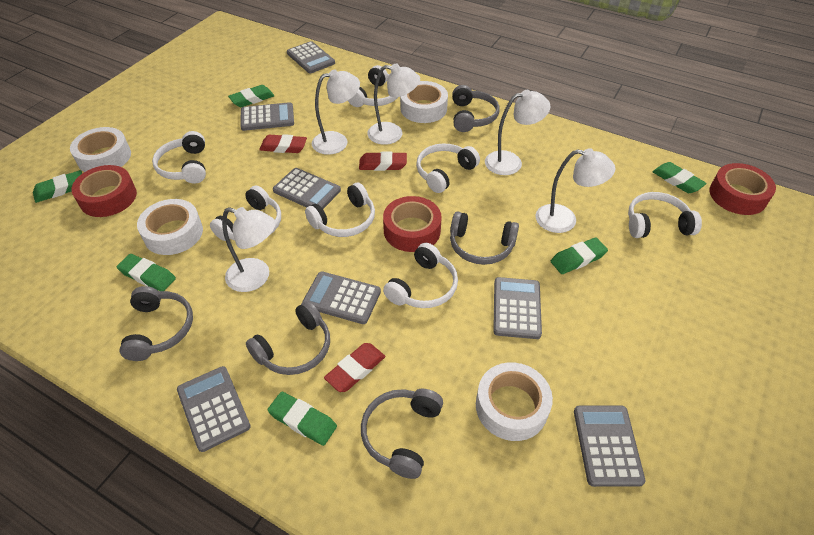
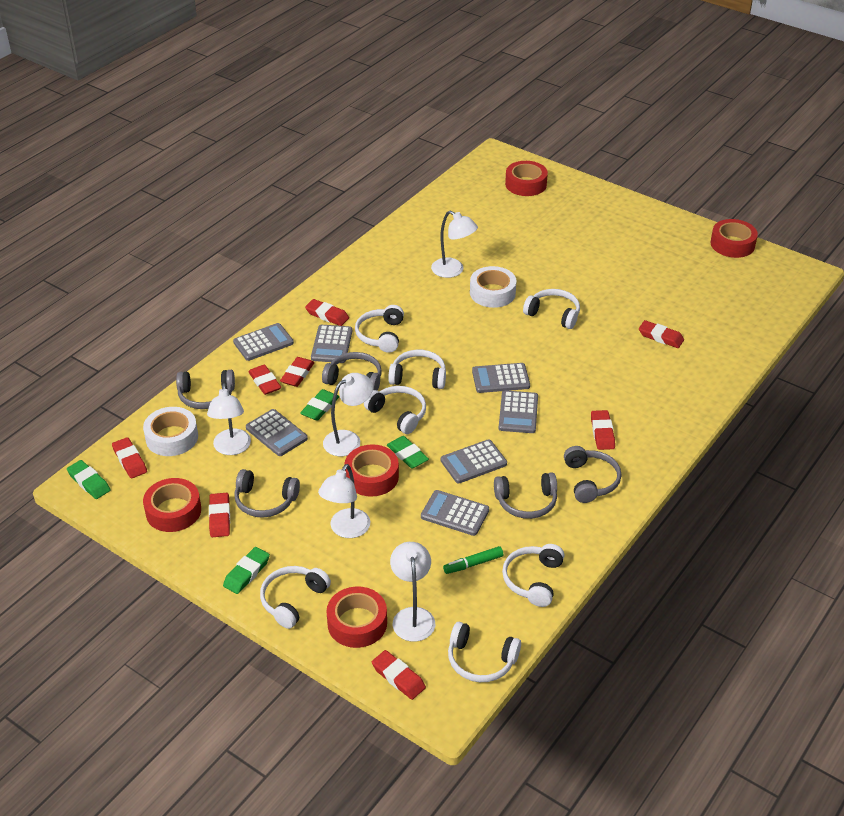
green eraser: [33,170,82,203] [117,254,176,291] [228,85,274,107] [267,391,337,446] [551,237,608,274] [652,162,707,193] = 6 -> [67,460,111,499] [223,547,270,594] [300,389,339,421] [387,436,429,468] = 4
green marker: none = 0 -> [443,546,503,574] = 1
red eraser: [259,134,307,153] [324,343,385,392] [359,152,407,171] = 3 -> [112,437,147,478] [209,493,230,537] [248,365,281,395] [280,357,314,387] [305,299,349,326] [372,650,426,700] [591,410,615,450] [639,320,684,348] = 8
red tape: [71,165,137,217] [383,196,442,252] [709,163,776,215] = 3 -> [143,478,201,532] [326,586,387,648] [345,444,399,497] [505,161,548,196] [711,219,758,258] = 5
white tape: [70,127,131,172] [137,199,203,255] [400,81,448,123] [476,362,553,441] = 4 -> [143,407,198,456] [470,266,517,308] = 2

